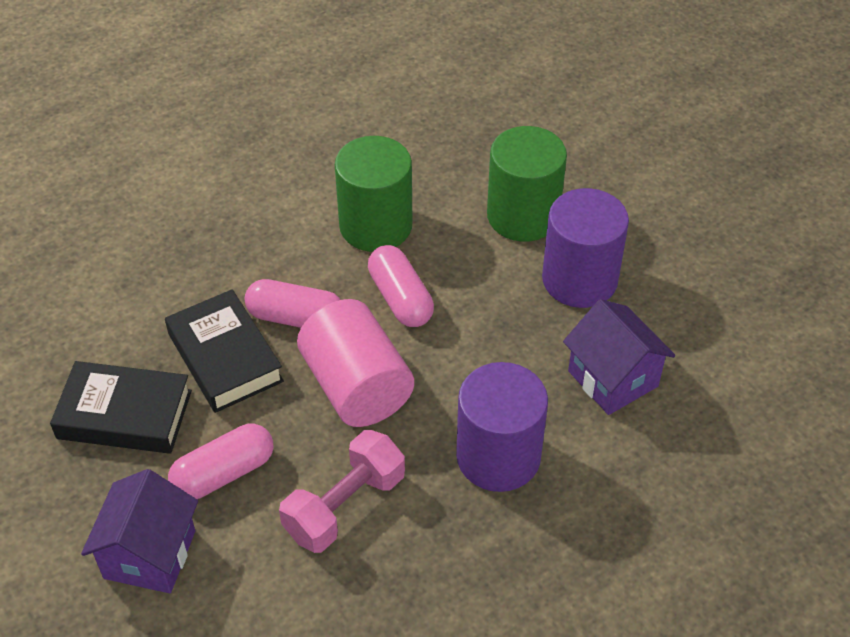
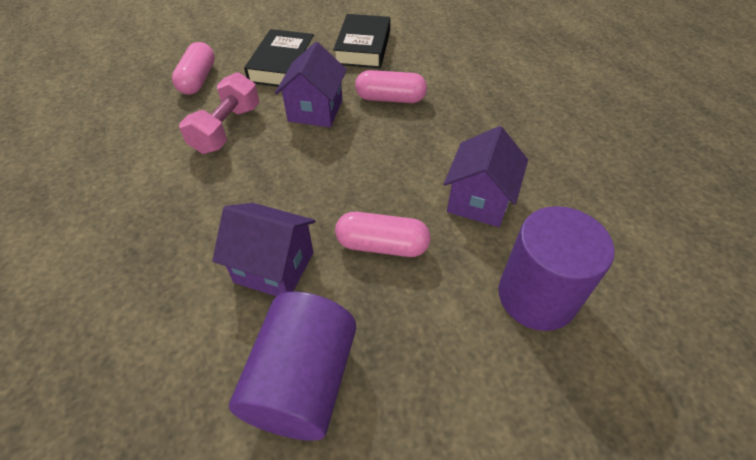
green cylinder: [335,136,412,252] [487,126,567,242] = 2 -> none = 0
pink cylinder: [297,299,414,427] = 1 -> none = 0
purple house: [81,469,198,593] [563,299,675,415] = 2 -> [212,203,316,296] [275,42,347,127] [444,126,528,227] = 3

